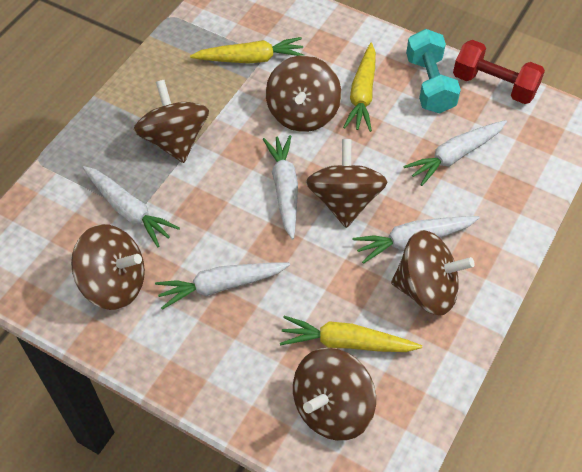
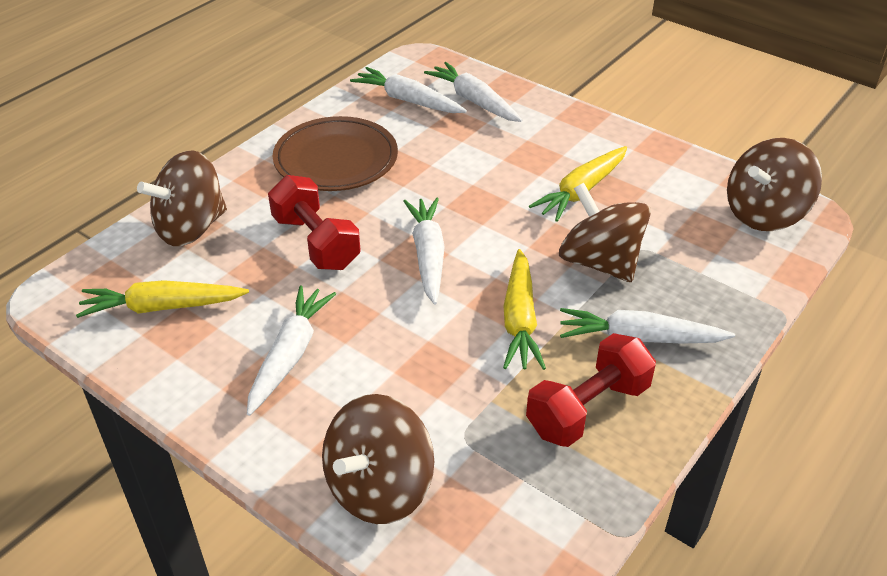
brown plate: none = 0 -> [272,116,398,191] = 1
brown spinning top: [71,224,145,310] [133,80,209,163] [266,55,341,132] [293,348,376,441] [306,139,387,228] [391,230,475,316] = 6 -> [137,150,227,246] [322,394,434,524] [559,183,651,282] [727,138,822,231] = 4
red dumbbell: [453,40,545,104] = 1 -> [268,175,361,270] [526,333,656,447] = 2
turquoise dumbbell: [406,29,461,114] = 1 -> none = 0

